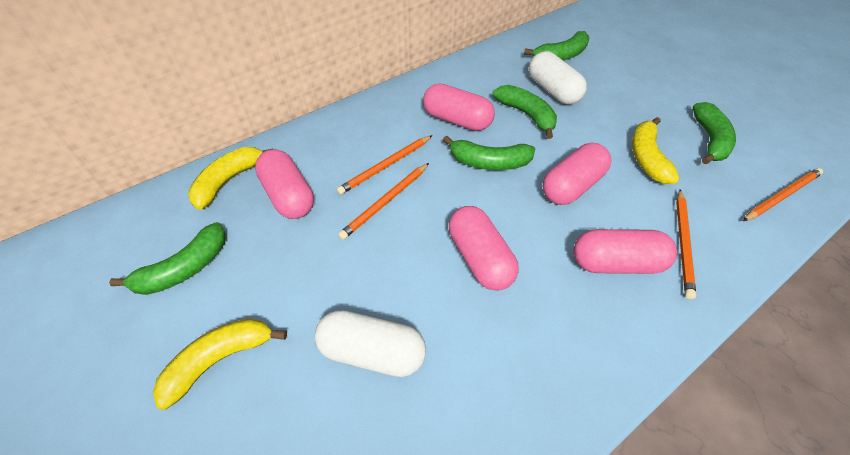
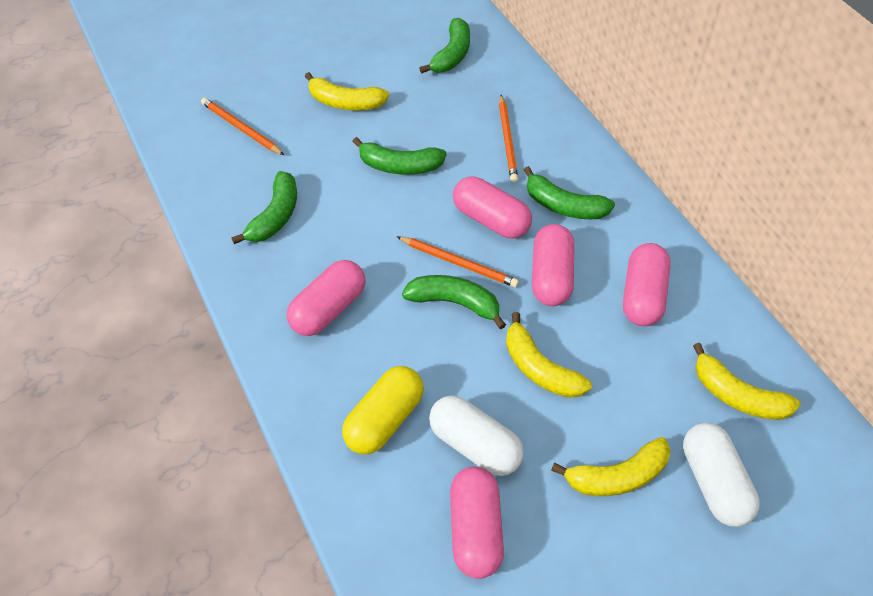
orange pencil: [337,135,433,195] [338,163,429,240] [676,189,696,299] [743,168,823,221] = 4 -> [201,98,284,155] [396,236,519,287] [499,95,518,182] = 3
yellow banana: [153,318,287,410] [188,147,273,210] [632,117,680,184] = 3 -> [305,72,389,110] [506,312,592,398] [551,437,671,496] [693,343,801,420] = 4
yellow capsule: none = 0 -> [342,366,424,455] = 1

